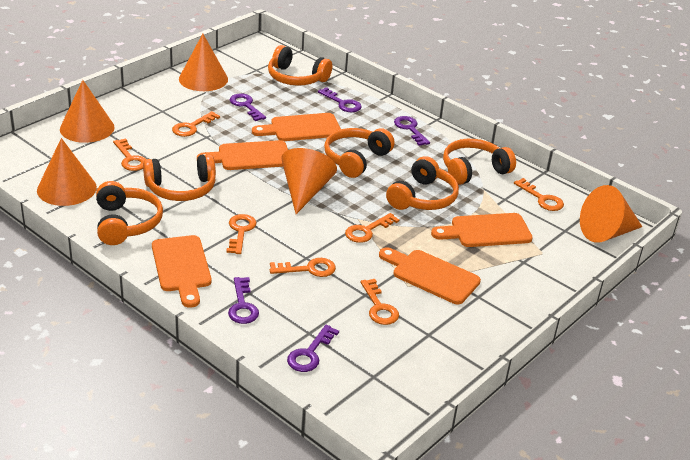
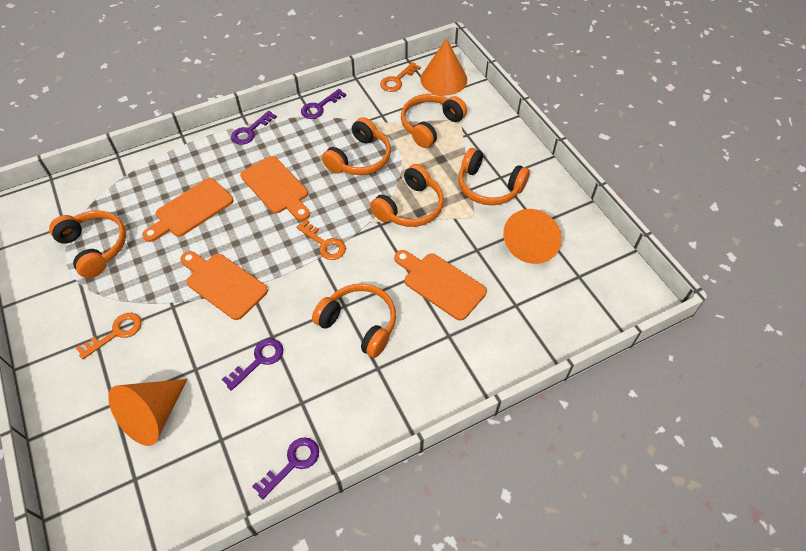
orange cone: [37,138,97,206] [60,80,115,143] [179,34,228,91] [281,148,337,214] [580,185,642,243] = 5 -> [108,379,187,446] [420,38,467,96] [503,209,562,264] = 3
orange cutting board: [152,235,211,308] [197,140,288,170] [252,113,341,141] [379,247,481,304] [431,213,533,247] = 5 -> [142,178,233,242] [180,251,268,320] [240,156,310,221] [394,250,487,321] = 4
orange key: [113,138,146,171] [172,111,220,137] [226,214,256,254] [270,258,336,277] [345,213,399,243] [360,279,399,325] [514,178,564,211] = 7 -> [76,313,142,360] [296,219,346,260] [380,62,421,92] = 3
purple key: [228,277,259,324] [230,93,266,121] [287,325,339,372] [318,87,362,112] [394,116,430,146] = 5 -> [222,338,283,391] [231,111,277,145] [252,437,319,500] [301,89,346,119] = 4

